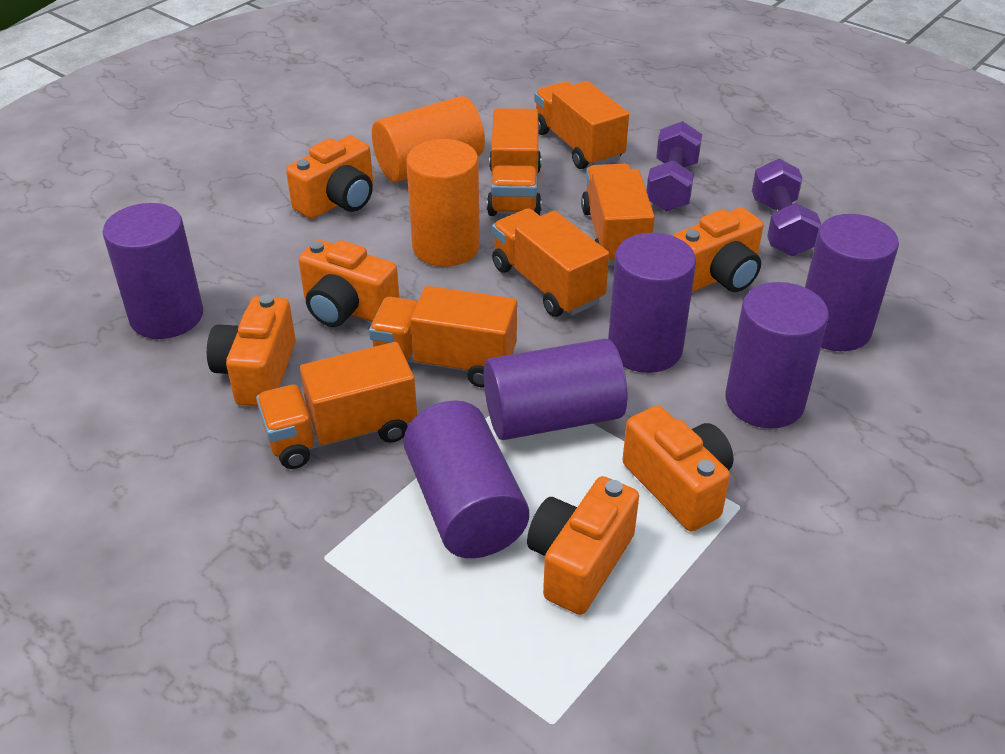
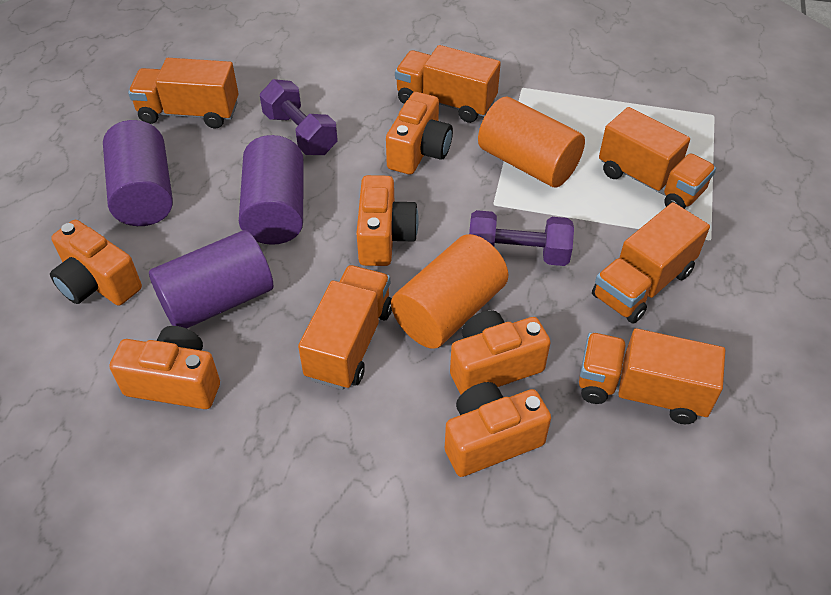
purple cylinder: [103,203,203,339] [403,400,529,558] [483,339,627,440] [608,233,696,373] [725,282,829,428] [805,214,899,351] = 6 -> [103,120,173,226] [149,230,274,329] [239,135,304,245] = 3

